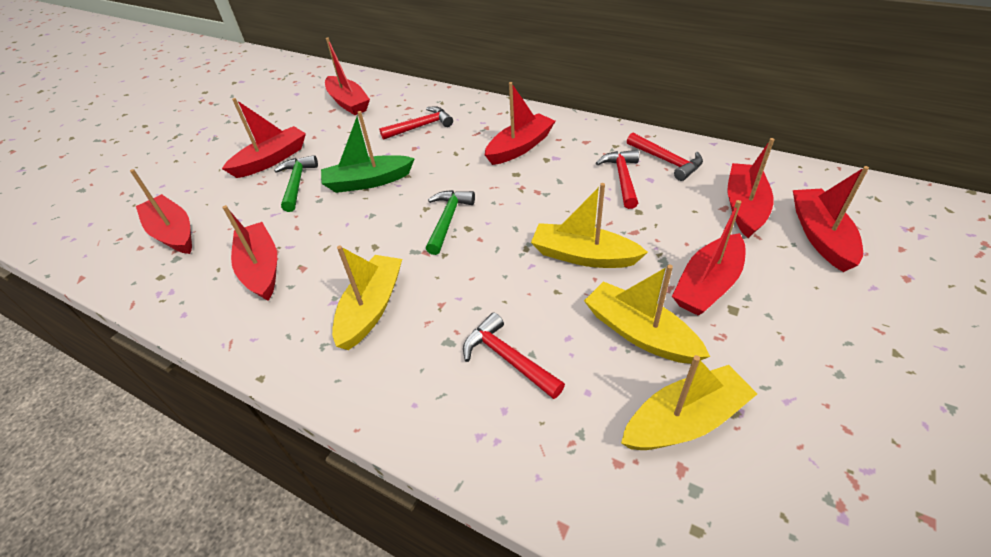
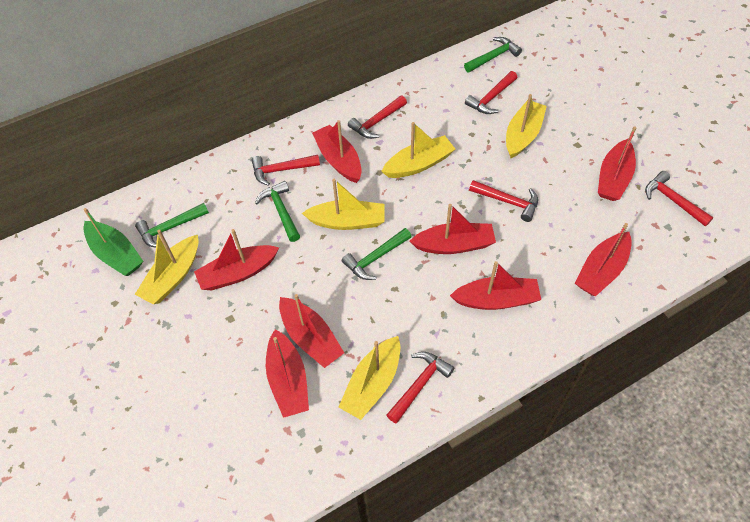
green hammer: [274,155,318,212] [426,190,475,255] = 2 -> [135,203,209,247] [255,181,300,242] [342,228,412,280] [464,37,522,72] = 4
red hammer: [379,106,453,140] [463,312,565,399] [596,150,639,209] [627,133,703,181] = 4 -> [252,155,320,186] [348,96,407,139] [387,352,454,424] [465,71,518,114] [469,180,538,222] [645,171,714,226] = 6
yellow boat: [332,246,402,350] [531,183,648,268] [584,264,710,364] [621,355,757,450] = 4 -> [135,230,198,304] [302,179,385,230] [339,336,400,420] [381,122,455,178] [506,94,547,158] = 5

